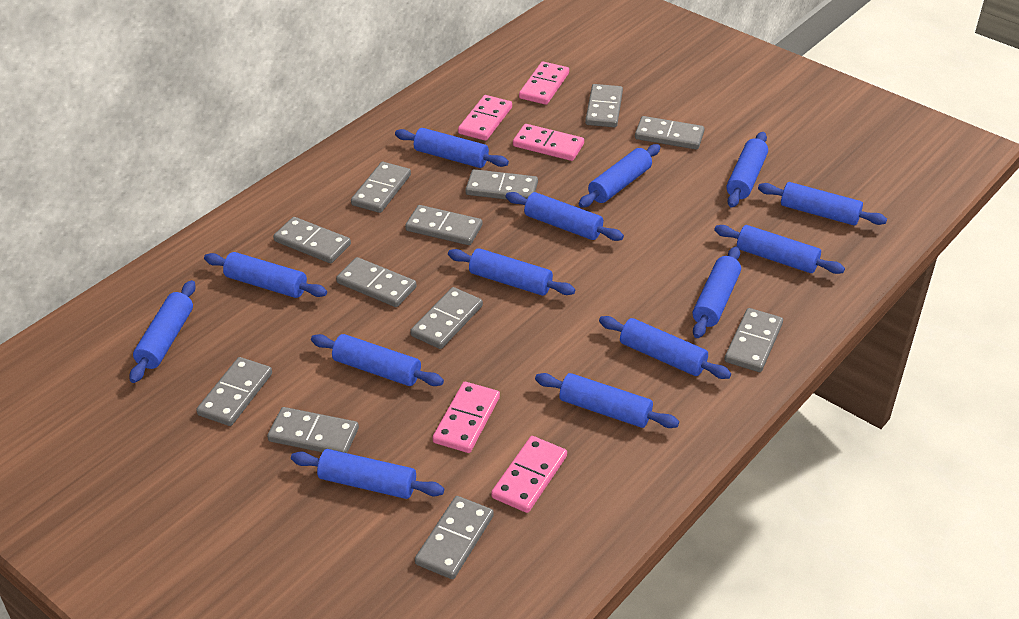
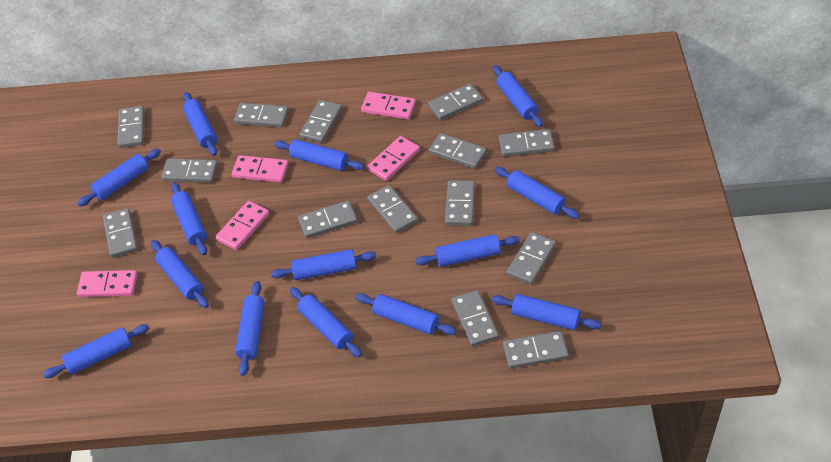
grey domino: [196,357,272,426] [267,407,359,453] [273,217,351,263] [336,257,417,307] [351,162,411,213] [405,205,482,245] [410,287,483,349] [415,496,494,579] [465,169,538,200] [585,84,623,127] [635,116,705,150] [724,308,783,372] = 12 -> [103,208,138,258] [117,106,145,148] [161,158,218,183] [234,103,288,127] [298,200,357,238] [299,100,342,143] [367,185,418,233] [428,84,483,120] [429,133,487,169] [445,180,475,226] [452,290,499,346] [499,129,554,157] [503,331,568,369] [507,232,556,284] = 14

